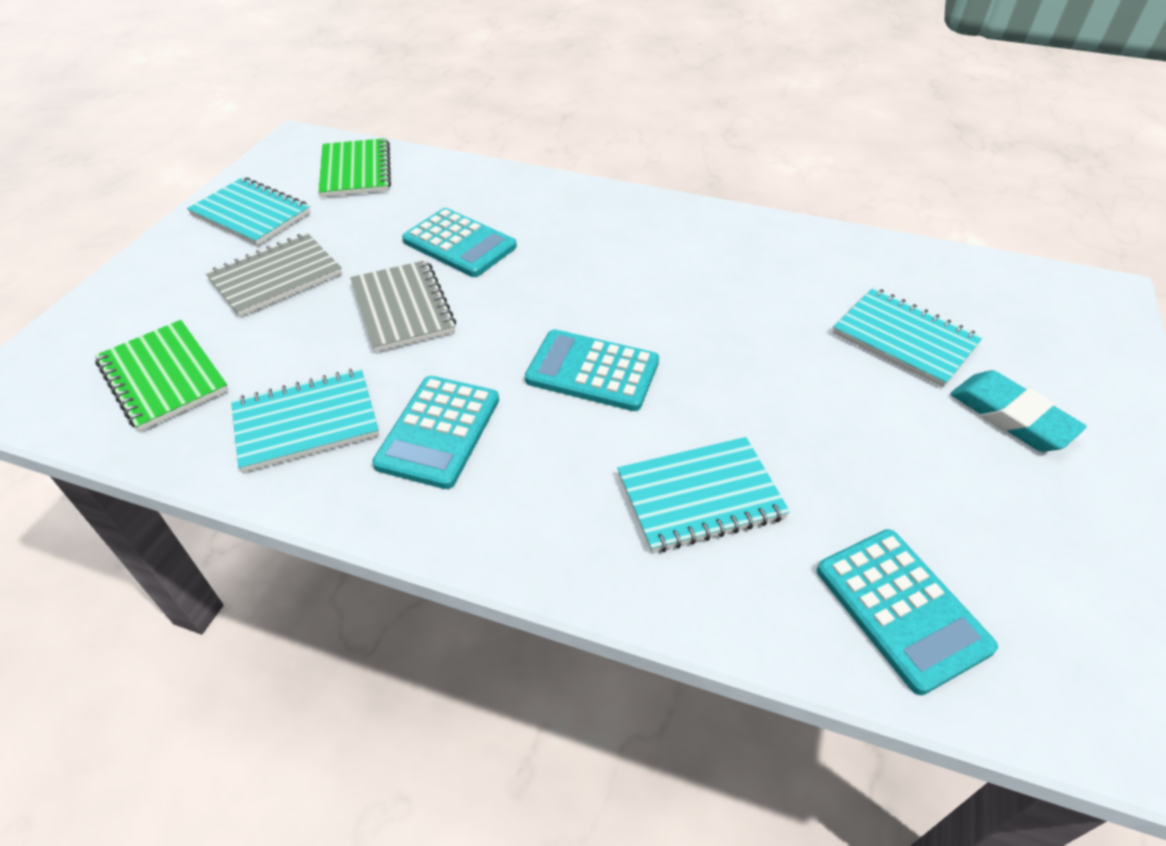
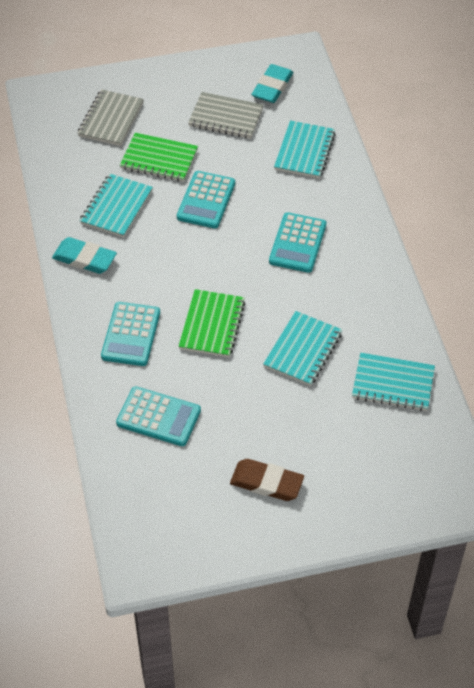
brown eraser: none = 0 -> [230,459,304,501] = 1
turquoise eraser: [950,370,1087,452] = 1 -> [52,237,117,274] [251,64,293,103] = 2

